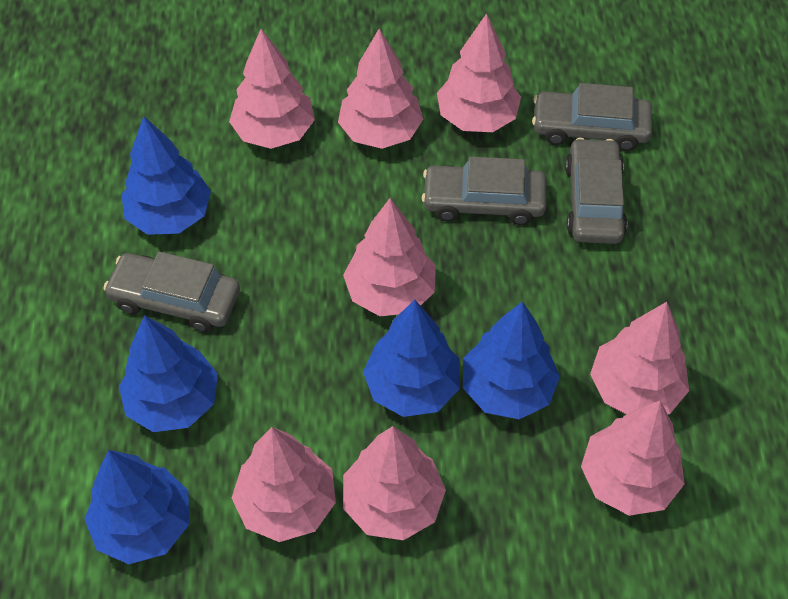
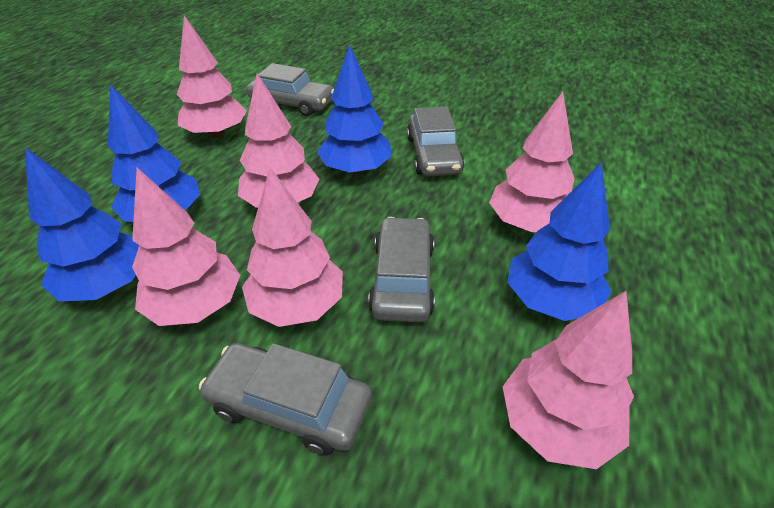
blue tree: [84,450,189,564] [119,315,218,432] [121,116,211,235] [363,300,460,417] [463,301,560,419] = 5 -> [25,147,139,301] [108,84,200,222] [317,45,392,175] [507,163,612,321] = 4
pink tree: [229,29,315,149] [232,427,336,542] [338,29,423,149] [343,198,436,316] [343,426,446,540] [437,13,521,132] [581,401,685,516] [590,302,689,414] = 8 -> [132,167,240,326] [177,15,247,138] [238,73,319,208] [242,167,343,327] [489,91,575,232] [503,291,634,469] = 6

